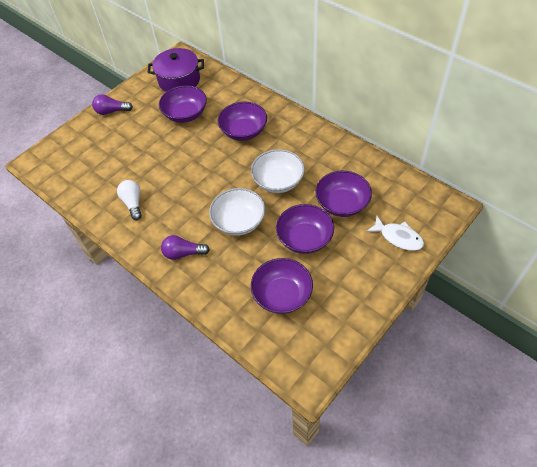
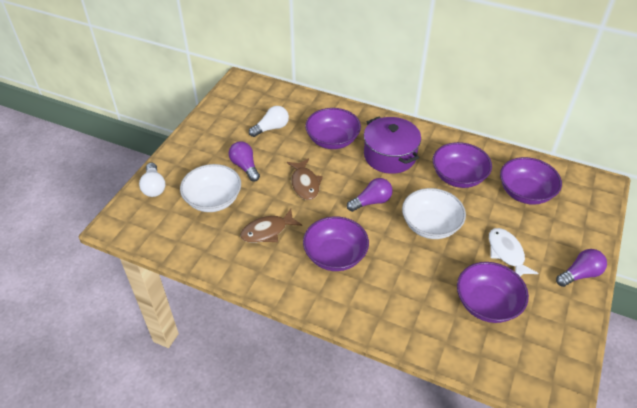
brown fish: none = 0 -> [240,209,302,243] [287,158,323,200] = 2
purple light bulb: [92,94,133,115] [161,235,210,260] = 2 -> [229,141,260,181] [347,178,393,212] [556,249,607,287] = 3
white light bulb: [117,180,142,220] = 1 -> [139,163,165,197] [249,106,289,137] = 2

